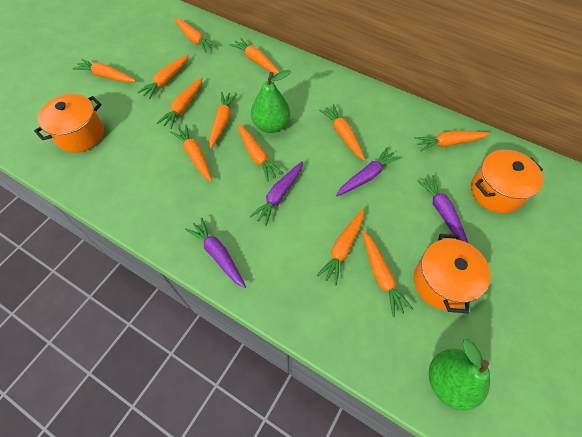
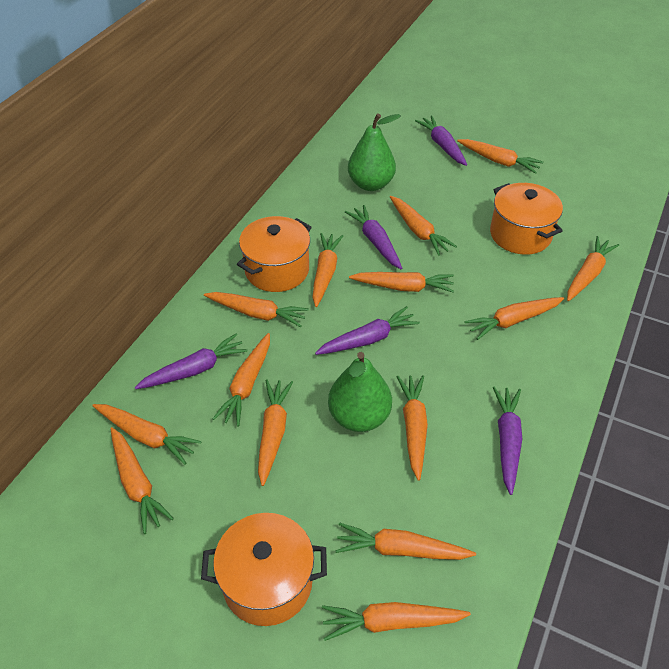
orange carrot: [72,59,136,82] [137,54,189,99] [157,77,203,129] [170,125,212,182] [174,18,218,53] [209,92,237,149] [230,38,279,74] [237,124,283,182] [316,209,364,285] [319,104,365,160] [362,231,414,317] [415,131,490,152] = 12 -> [92,404,201,465] [110,427,174,534] [204,292,309,327] [213,333,270,426] [258,380,293,486] [312,233,343,307] [322,602,471,641] [335,522,476,560] [349,272,454,293] [390,196,457,256] [397,376,428,481] [457,139,543,174] [464,297,564,340] [567,236,619,301] = 14
purple carrot: [185,218,246,288] [250,161,303,226] [336,147,400,196] [417,175,469,244] = 4 -> [135,333,248,389] [315,306,420,355] [345,205,402,269] [415,116,467,166] [493,387,522,495] = 5

